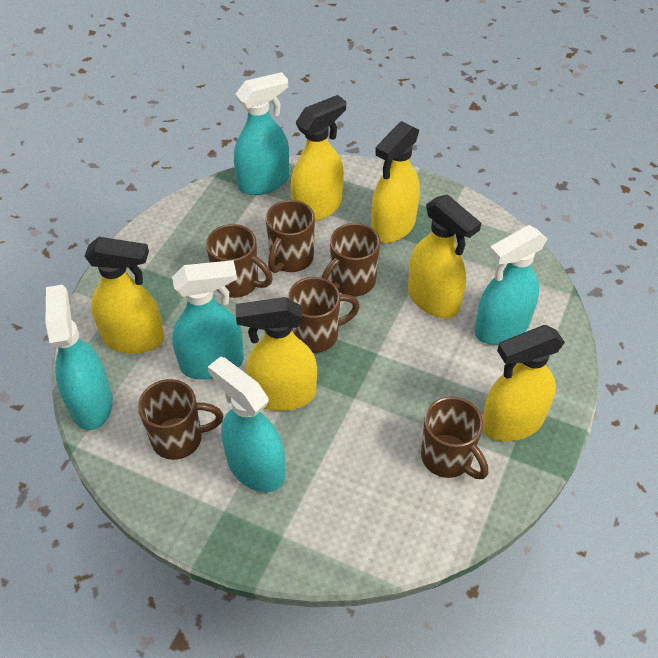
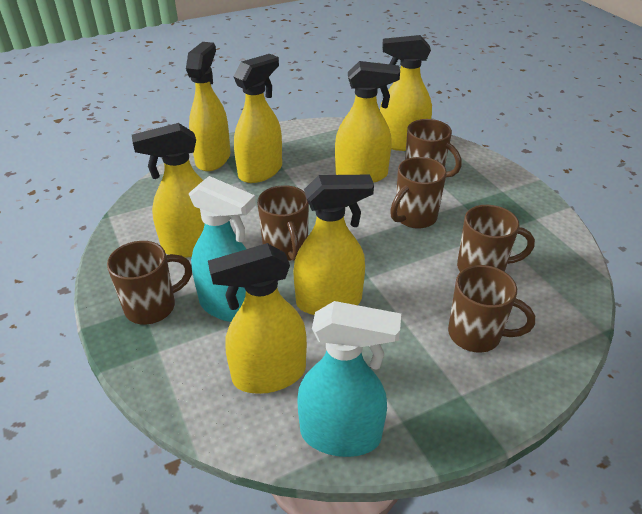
turquoise spray bottle: [46,285,113,430] [172,260,244,380] [208,356,285,492] [234,72,289,195] [474,225,547,345] = 5 -> [189,176,256,322] [297,301,401,457] = 2
yellow spray bottle: [84,237,164,354] [236,297,317,411] [291,95,346,222] [371,121,420,243] [408,194,481,318] [482,325,565,441] = 6 -> [132,123,205,258] [186,42,230,171] [208,243,307,394] [233,54,282,183] [294,175,374,315] [335,61,400,183] [380,35,432,151] = 7

